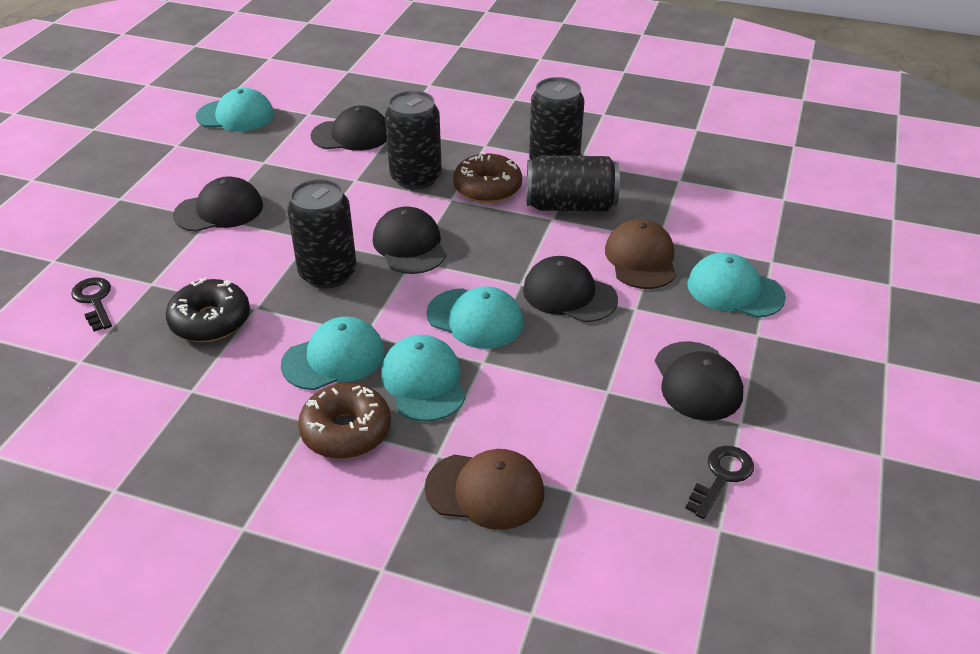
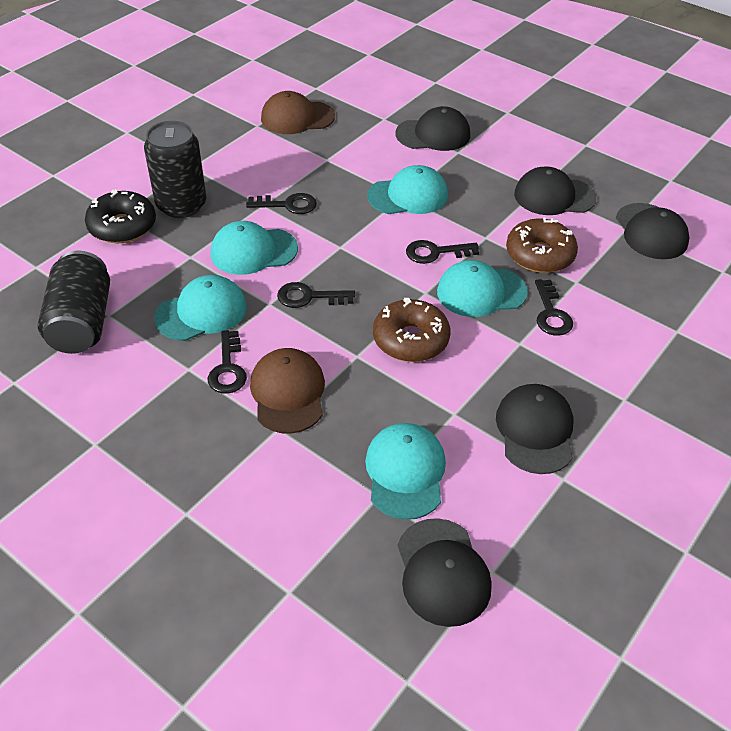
black can: [287,179,357,288] [385,91,442,190] [527,155,620,212] [529,77,584,160] = 4 -> [38,250,110,354] [144,121,206,218] = 2
black key: [71,277,112,332] [685,446,754,519] = 2 -> [208,330,247,394] [246,193,317,214] [277,282,355,308] [406,240,479,264] [535,279,573,336] = 5

